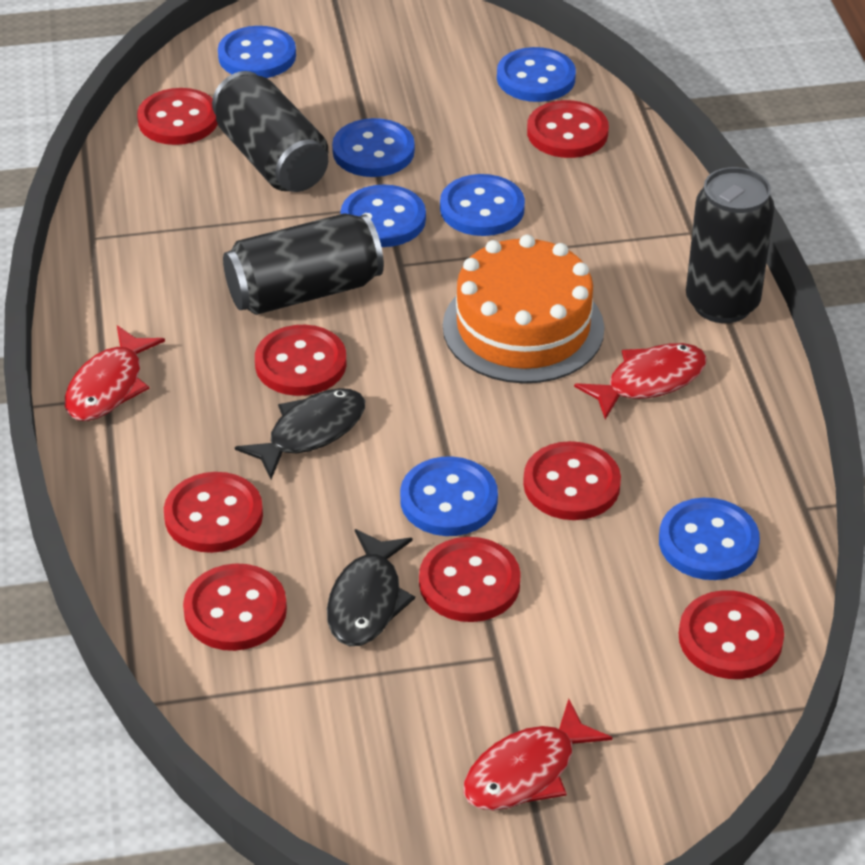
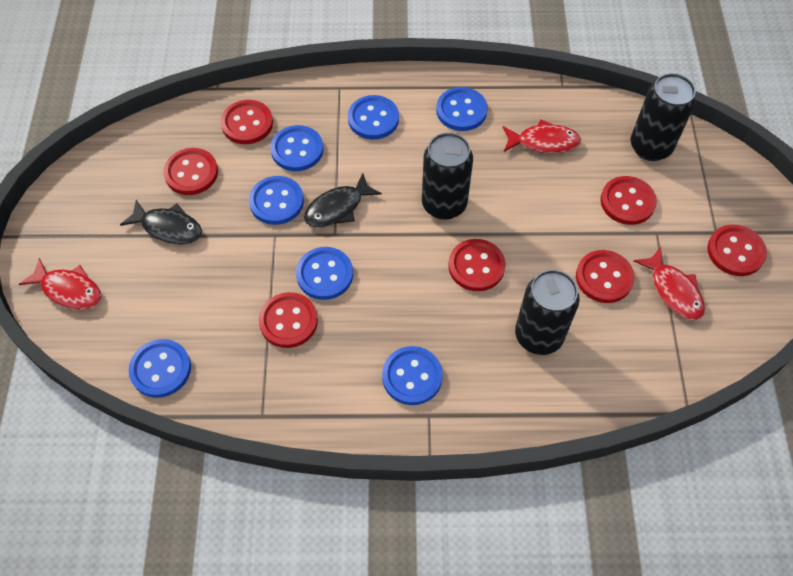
orange cake: [443,235,604,384] = 1 -> none = 0
red button: [137,88,218,145] [164,472,263,553] [183,563,287,651] [255,325,347,396] [419,537,521,622] [523,441,621,520] [527,100,609,158] [679,590,784,679] = 8 -> [163,148,218,195] [221,100,273,144] [258,292,318,348] [448,239,505,291] [576,250,634,303] [600,176,657,225] [707,225,767,276] = 7

